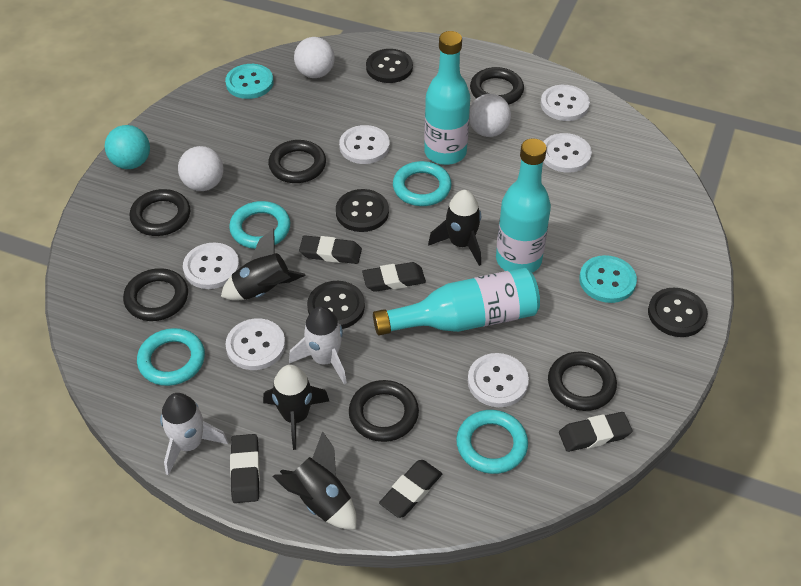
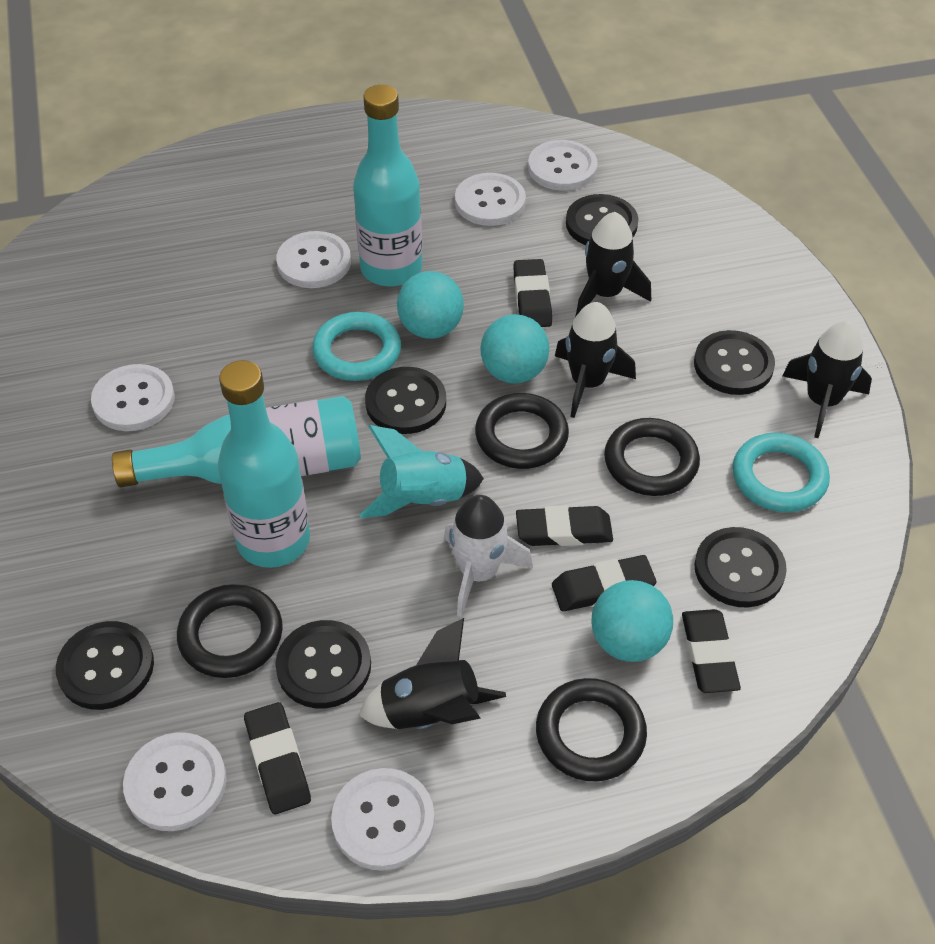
black button: [307,281,365,329] [336,189,389,232] [366,49,413,83] [648,288,708,337] = 4 -> [56,621,154,710] [275,620,371,708] [365,367,446,434] [566,194,638,245] [694,330,775,395] [694,527,787,608] = 6
black ring: [123,268,188,321] [130,189,190,236] [268,140,326,183] [349,380,419,442] [470,67,524,105] [548,352,617,411] = 6 -> [177,584,283,678] [475,393,569,469] [536,678,647,782] [604,418,700,496] = 4
turquoise ball: [105,125,150,169] = 1 -> [397,271,464,339] [480,314,549,384] [592,580,673,662] = 3
turquoise button: [225,64,274,99] [579,255,637,303] = 2 -> none = 0
turquoise ring: [137,328,205,386] [229,201,290,249] [393,161,452,206] [456,410,528,474] = 4 -> [312,312,401,381] [733,433,830,512] = 2
turquoise rocket: none = 0 -> [359,425,484,518] = 1
white ball: [178,146,224,191] [294,37,335,78] [469,94,511,137] = 3 -> none = 0
white rocket: [160,393,228,475] [289,306,347,384] = 2 -> [444,495,533,617] = 1

